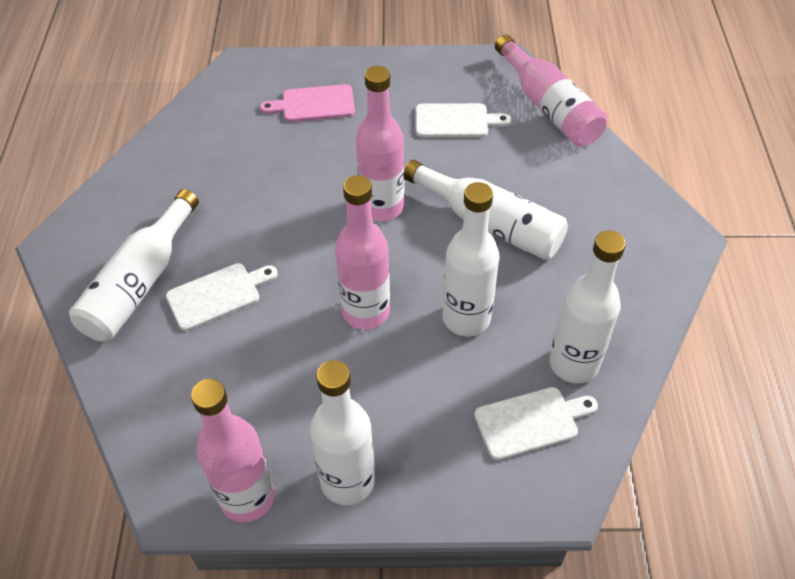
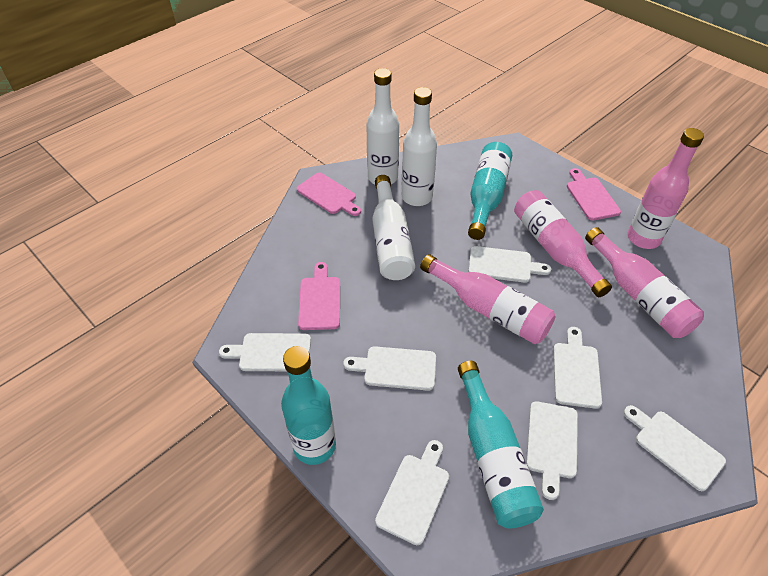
pink cutting board: [260,84,355,122] = 1 -> [297,173,361,216] [298,262,340,330] [567,168,621,221] = 3
turquoise bottle: none = 0 -> [281,346,336,465] [458,361,544,529] [468,142,512,240] = 3
white bottle: [69,189,199,341] [310,360,375,505] [404,160,568,260] [443,182,499,337] [549,230,626,383] = 5 -> [366,68,399,184] [372,175,415,280] [402,87,437,206] = 3
white cutting board: [166,263,278,331] [416,103,511,137] [474,387,598,460] = 3 -> [219,333,311,371] [344,346,436,391] [375,440,449,545] [469,246,551,283] [526,401,578,500] [553,327,602,409] [624,405,726,491] = 7

